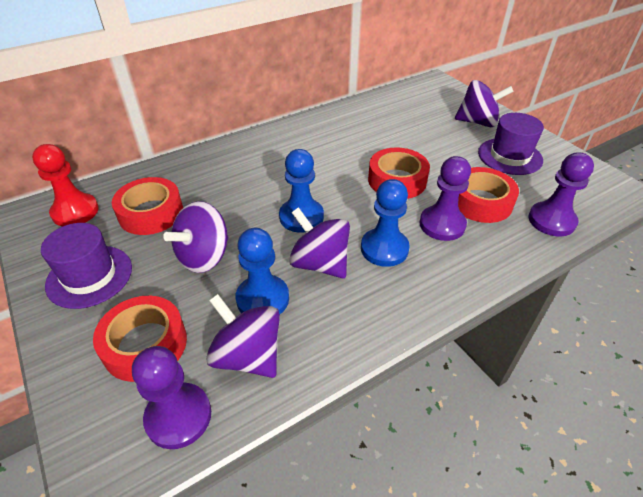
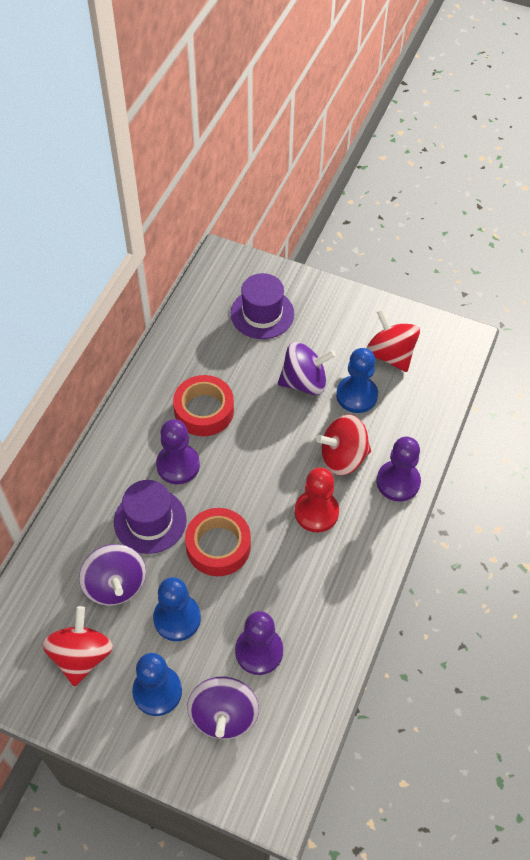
purple spinning top: [163,201,229,273] [206,294,280,378] [289,207,350,279] [455,80,514,127] = 4 -> [79,544,146,606] [187,677,259,739] [278,342,336,395] = 3
red spinning top: none = 0 -> [42,606,113,686] [316,414,371,475] [366,309,420,372] = 3
red tape: [93,296,187,382] [112,177,183,235] [368,147,430,199] [458,167,519,223] = 4 -> [173,375,234,436] [185,508,251,576] = 2

